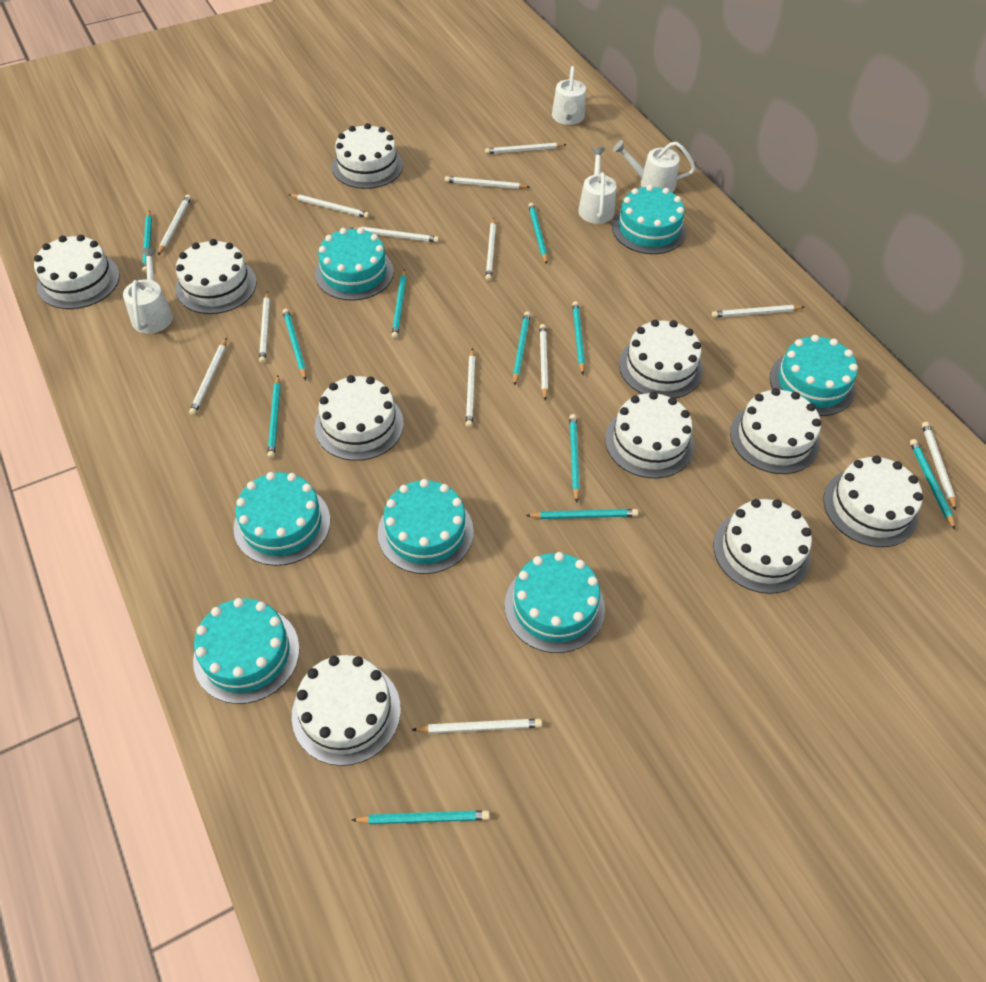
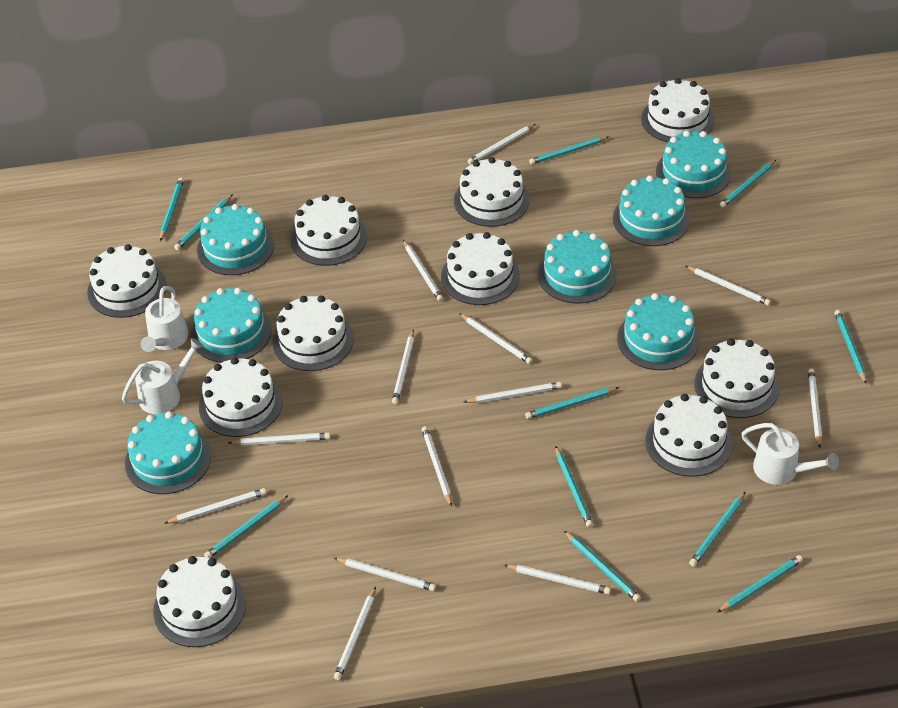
white watering can: [123,248,173,334] [552,66,586,125] [578,147,617,224] [613,140,696,192] = 4 -> [122,338,204,414] [141,286,189,352] [741,423,839,485] = 3

